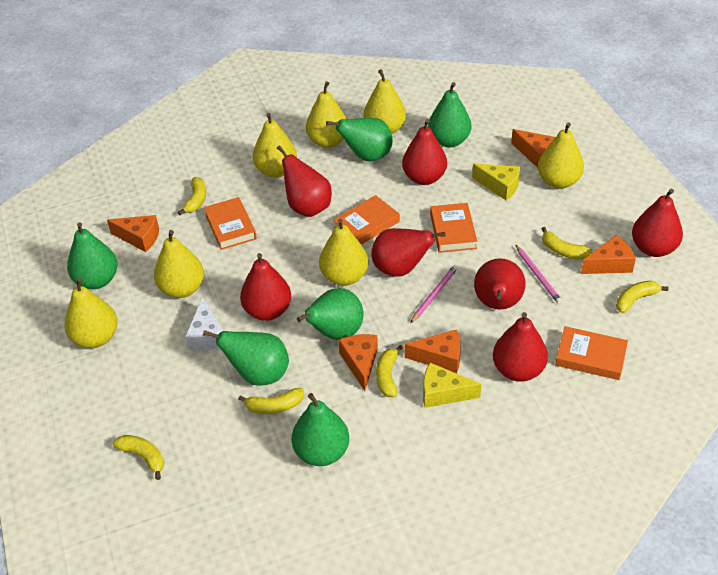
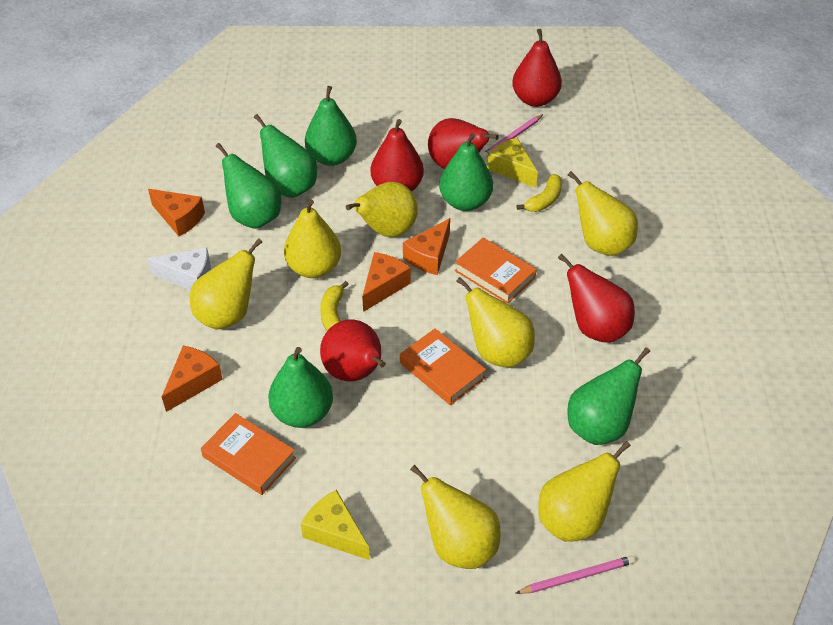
orange book: [204,197,257,250] [333,195,400,245] [430,203,477,253] [555,326,628,380] = 4 -> [201,413,296,495] [400,328,486,405] [454,238,537,304] = 3
orange cheese: [107,215,159,252] [338,334,378,391] [405,329,461,374] [511,129,556,168] [581,235,636,274] = 5 -> [148,189,205,236] [162,346,223,412] [362,252,411,312] [403,218,450,275] = 4
red pear: [240,253,291,321] [277,145,332,217] [371,228,446,277] [402,119,447,185] [474,258,525,310] [493,312,548,382] [632,189,683,257] = 7 -> [320,319,386,382] [371,119,424,192] [428,118,499,169] [512,29,562,107] [558,254,635,343] = 5
yellow banana: [113,435,164,480] [178,177,206,215] [238,388,304,414] [376,345,403,397] [542,227,592,259] [616,281,668,313] = 6 -> [320,281,349,331] [517,174,562,212] = 2

